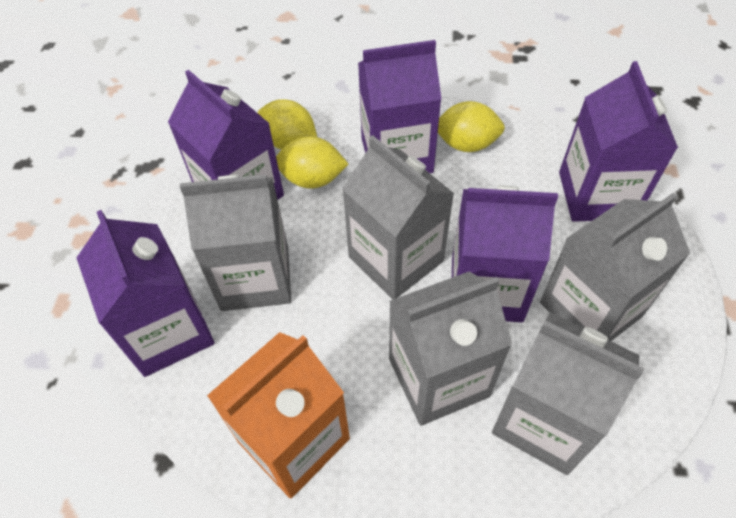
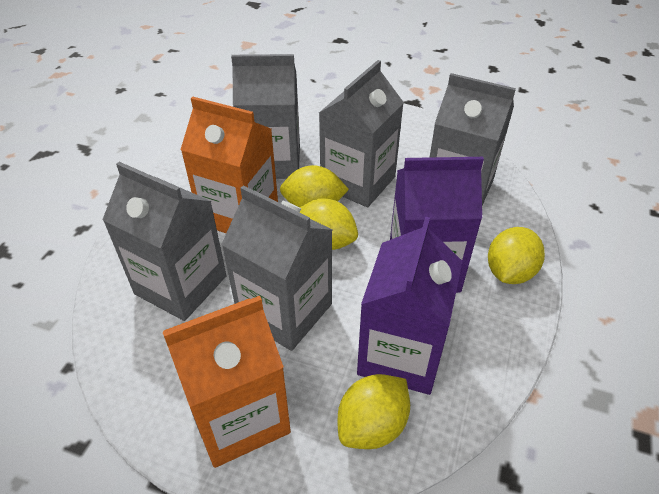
orange carton: [207,332,350,498] = 1 -> [163,296,291,468] [181,97,278,233] = 2
purple carton: [76,210,214,377] [168,70,284,200] [358,40,441,173] [452,185,558,322] [559,61,678,222] = 5 -> [357,217,462,395] [390,157,484,293] = 2
yellow lemon: [257,99,317,150] [276,136,349,189] [438,101,505,152] = 3 -> [280,165,349,207] [300,198,358,250] [338,374,410,449] [488,227,545,284] = 4

